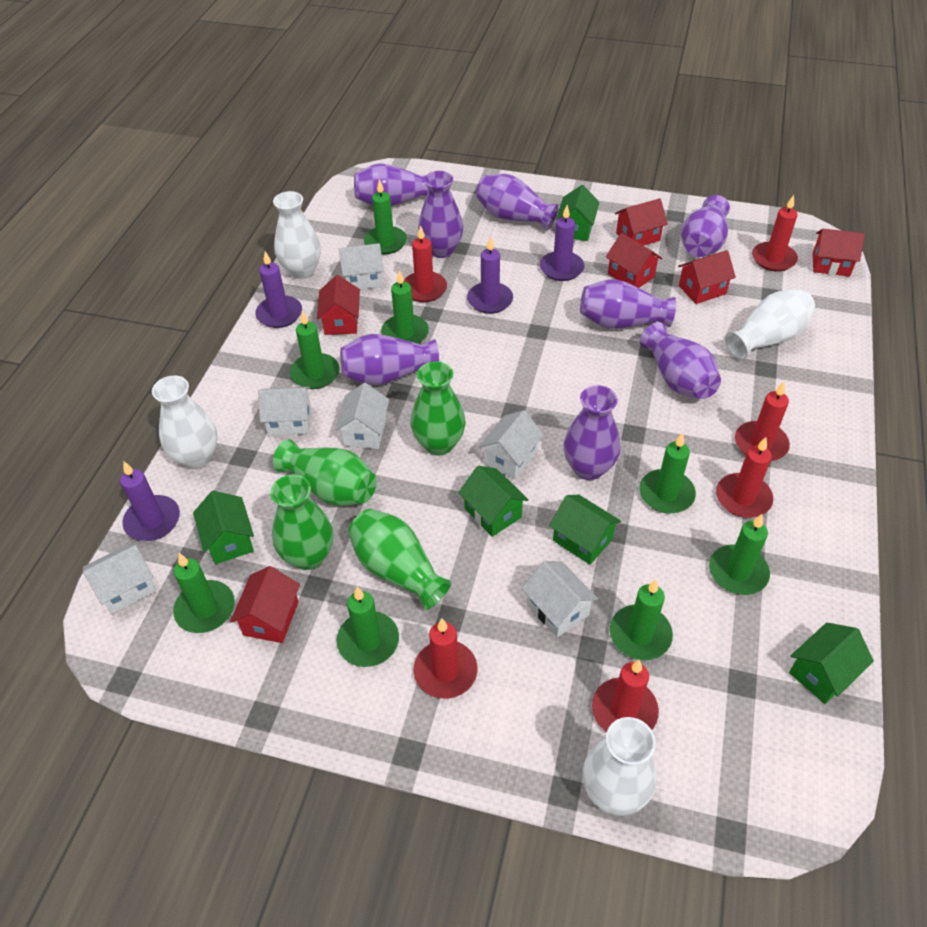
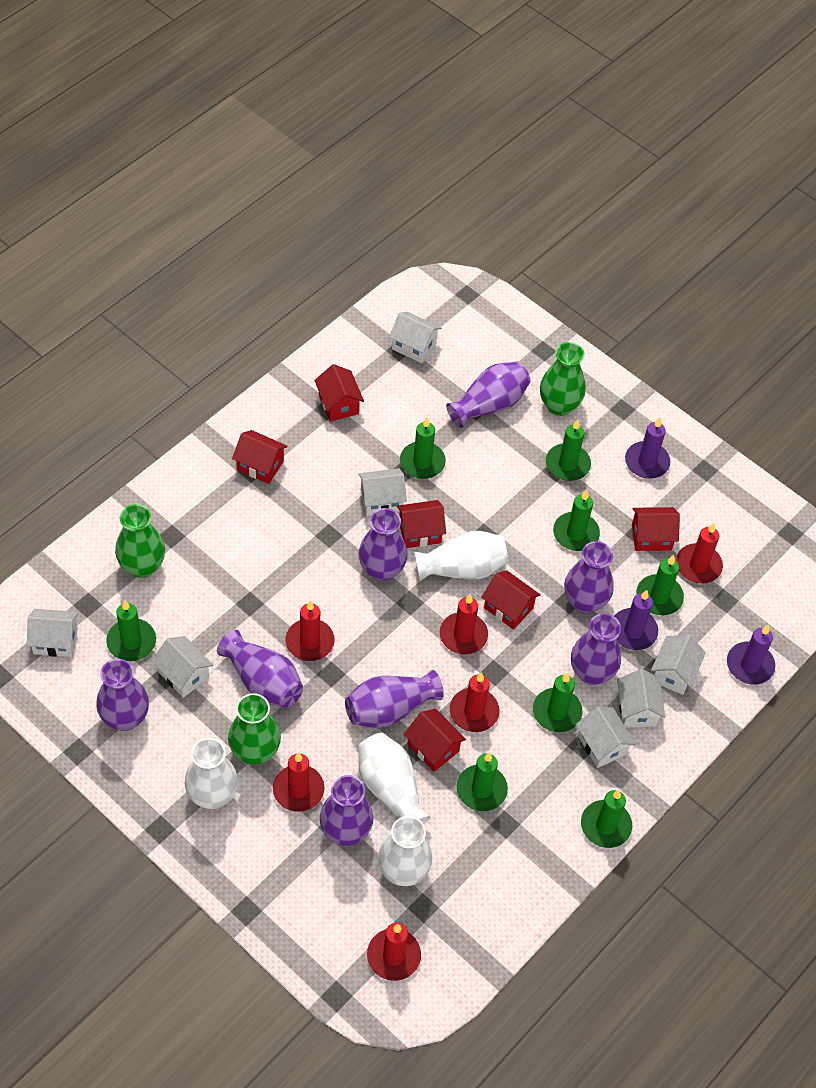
green house: [193,491,254,564] [458,466,529,537] [549,494,621,565] [556,185,600,241] [789,623,874,704] = 5 -> none = 0
green vase: [270,475,334,570] [273,439,377,506] [348,509,452,610] [411,361,466,455] = 4 -> [115,504,165,578] [228,693,281,765] [540,342,586,416] = 3
purple candle: [120,462,180,541] [255,251,302,328] [467,236,513,314] [540,205,584,281] = 4 -> [614,590,658,650] [625,417,670,479] [727,625,775,685] = 3
white house: [83,542,157,614] [258,387,311,436] [335,383,389,449] [339,243,384,290] [479,410,544,479] [522,561,598,637] = 6 -> [27,609,78,657] [151,636,213,698] [358,468,407,516] [389,312,441,363] [576,706,636,768] [617,669,665,727] [651,634,706,695] = 7

